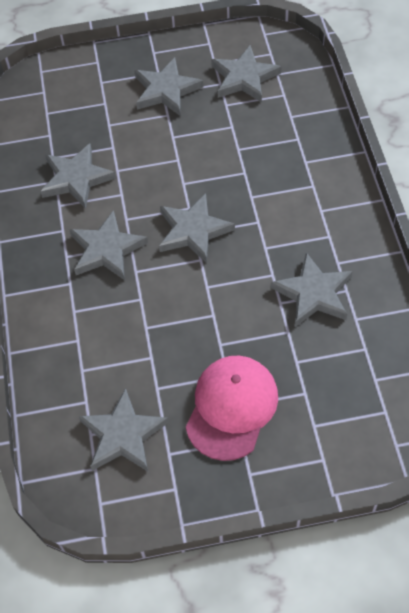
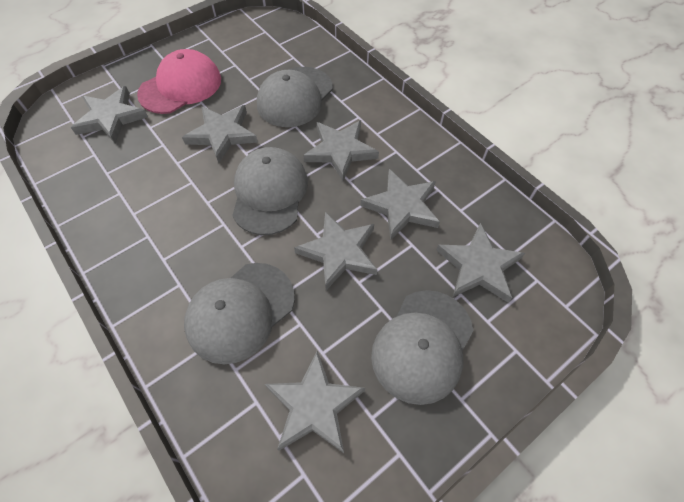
grey cap: none = 0 -> [184,263,295,364] [232,147,308,235] [257,67,333,127] [371,290,474,405] = 4

